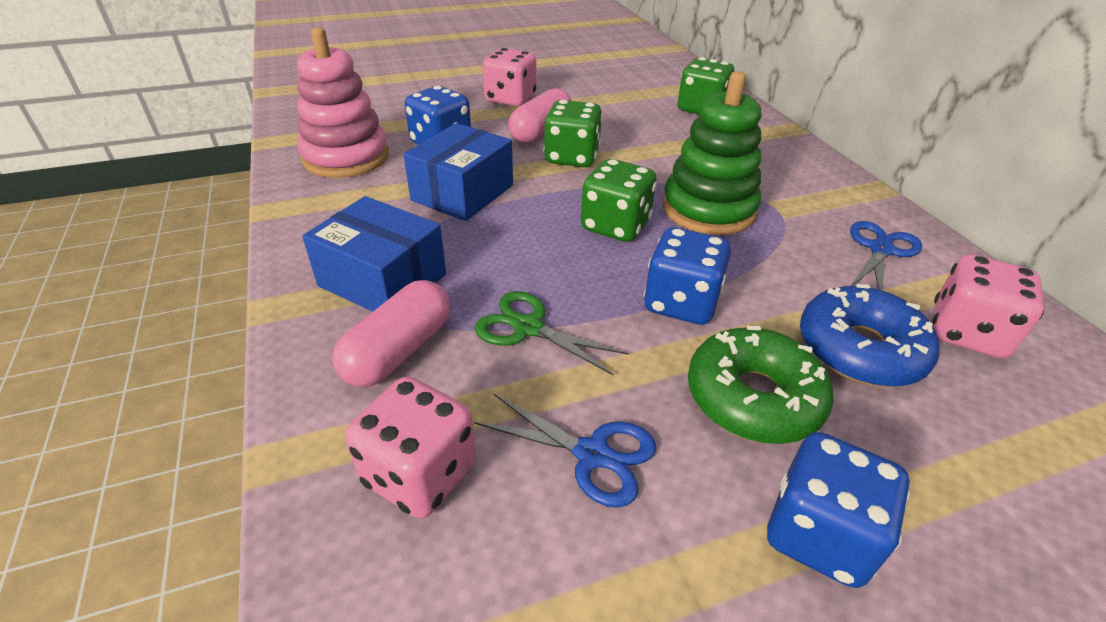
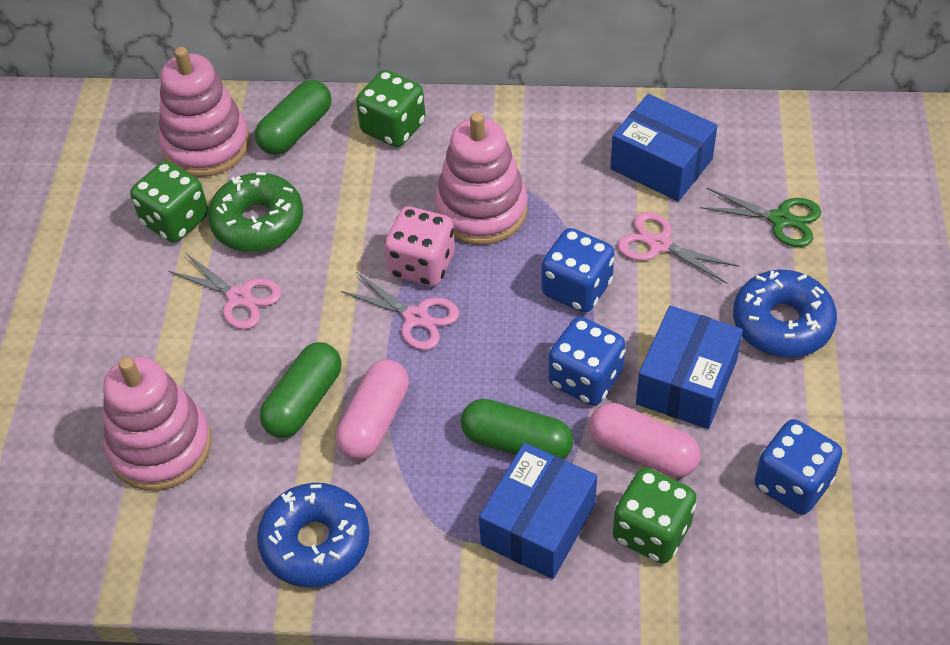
blue box: [302,196,446,312] [403,123,513,221] = 2 -> [479,443,597,579] [610,94,717,201] [636,306,743,429] = 3
blue donut: [800,284,940,387] = 1 -> [257,483,370,587] [733,270,837,358] = 2
blue scissors: [474,393,657,508] [850,221,922,290] = 2 -> none = 0
green capsule: none = 0 -> [255,80,331,155] [260,342,342,438] [461,399,573,459] = 3
green stacking toy: [662,71,761,235] = 1 -> none = 0
pink dice: [345,376,476,519] [483,48,536,106] [932,254,1044,358] = 3 -> [384,206,455,286] = 1
pink scissors: none = 0 -> [168,253,282,330] [341,272,459,350] [618,212,739,284] = 3
pink stacking toy: [297,27,389,178] = 1 -> [103,356,212,491] [158,47,250,177] [434,112,528,245] = 3

